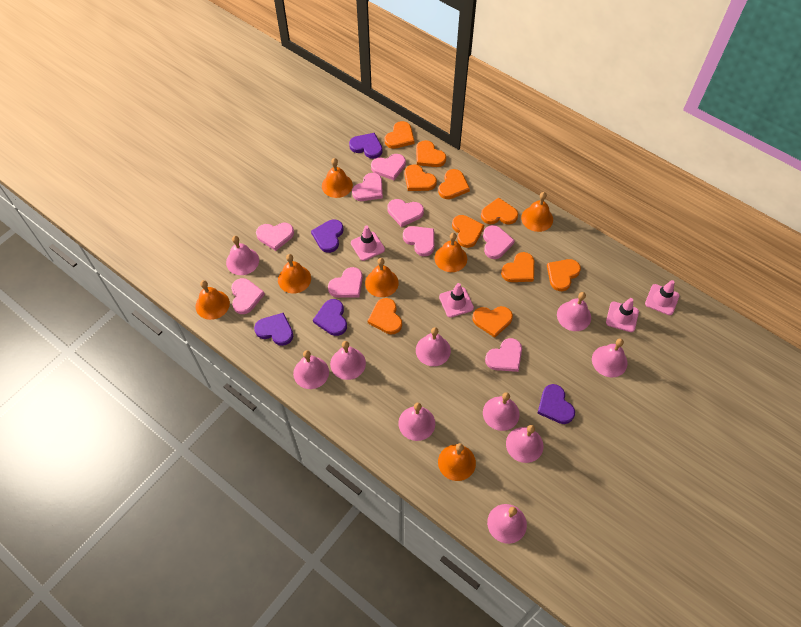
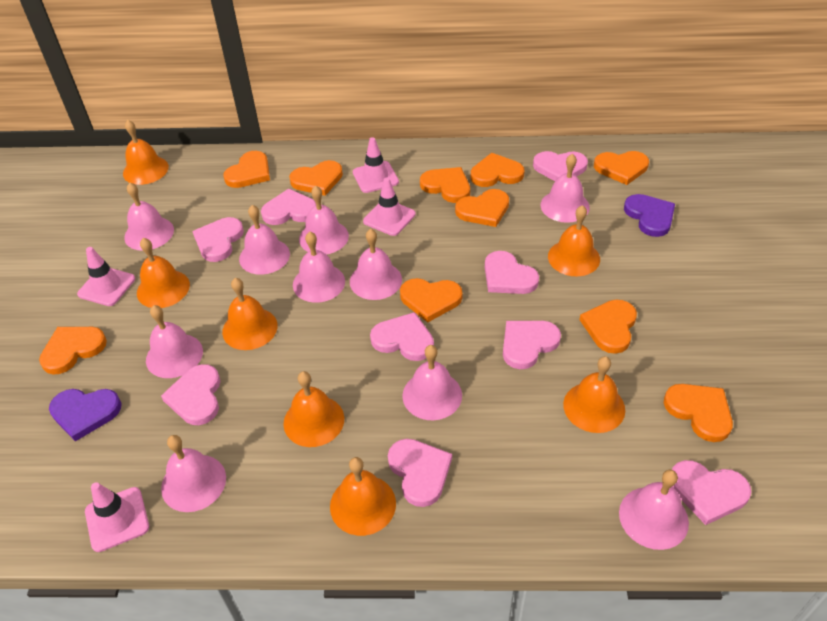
purple heart: [254,313,293,346] [311,220,343,253] [313,299,347,336] [349,133,383,159] [537,384,575,424] = 5 -> [49,389,122,441] [624,194,675,237] = 2

